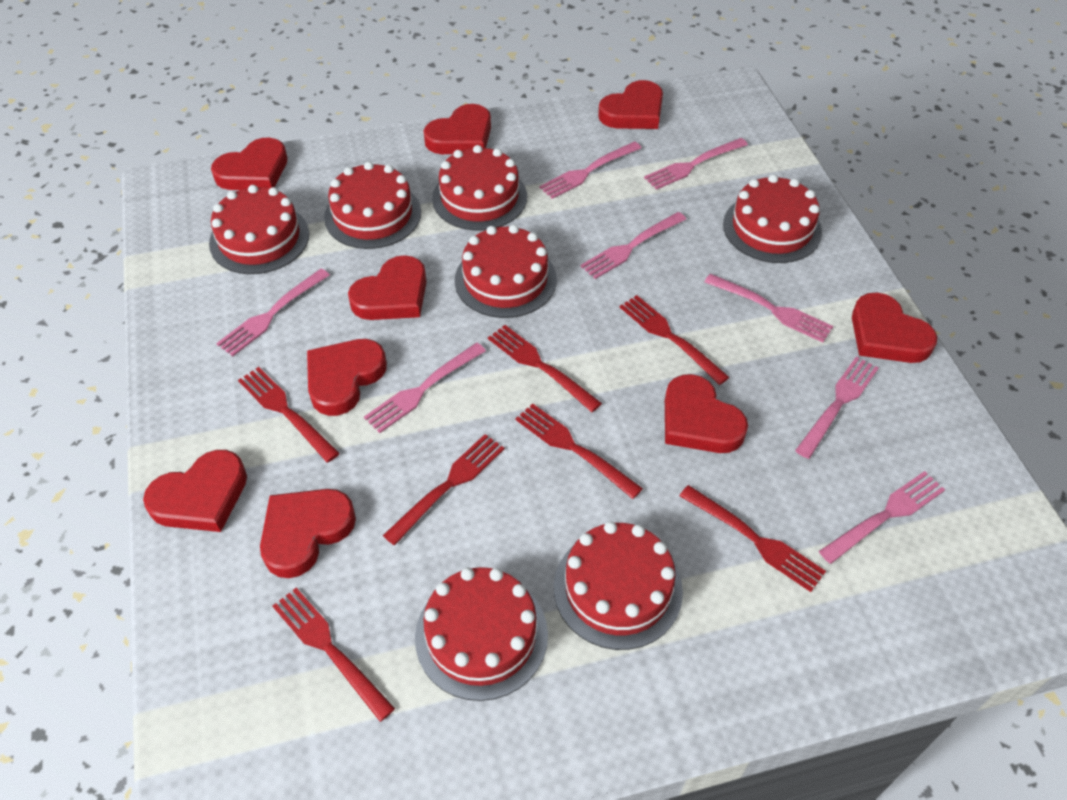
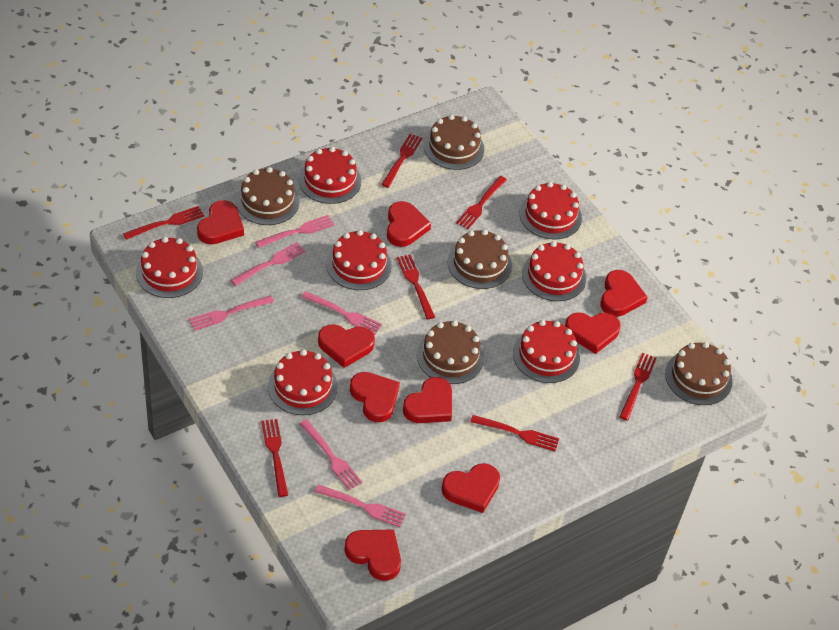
brown cake: none = 0 -> [236,167,300,225] [417,320,484,384] [424,115,484,170] [448,229,512,289] [665,342,733,405] = 5
pink fork: [216,268,330,356] [364,343,486,433] [539,141,641,199] [581,212,686,279] [644,138,748,190] [704,274,833,342] [795,356,879,459] [819,471,945,564] = 8 -> [189,295,274,331] [231,242,306,286] [255,215,335,248] [300,420,362,490] [302,291,382,335] [315,484,406,527] = 6

